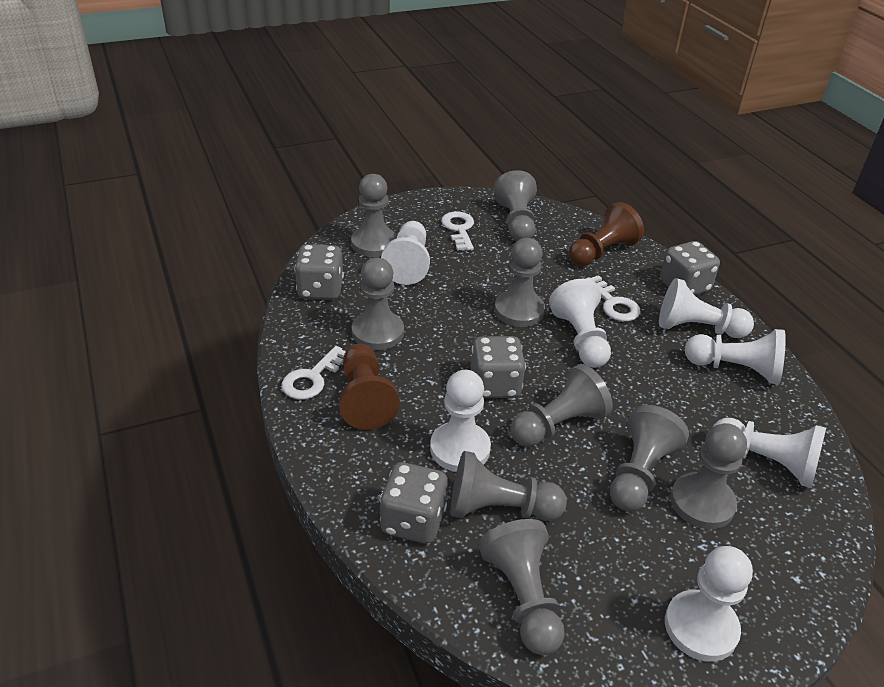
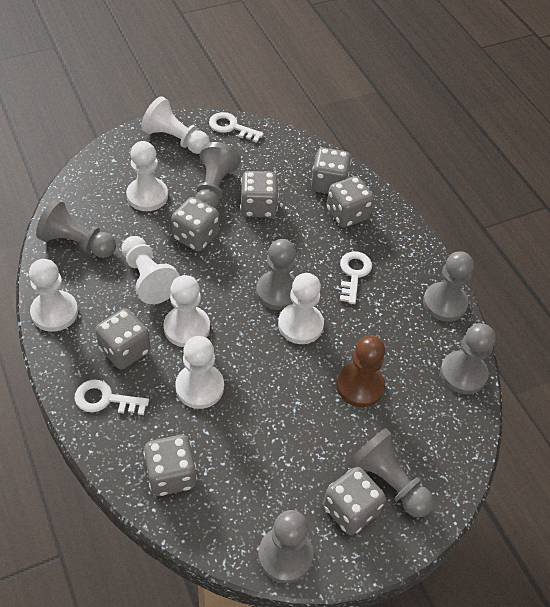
brown pawn: [339,344,400,430] [568,202,644,266] = 2 -> [337,335,386,407] = 1
grey dice: [294,244,344,300] [379,462,448,544] [471,336,526,398] [660,241,720,295] = 4 -> [95,308,151,369] [144,435,197,496] [171,197,219,251] [240,171,279,218] [311,148,352,194] [323,467,386,535] [326,176,374,228] = 7
grey pawn: [351,174,397,257] [352,258,404,350] [451,451,567,521] [478,519,565,655] [493,170,537,241] [494,238,545,327] [510,364,613,447] [610,405,689,512] [670,423,747,529] = 9 -> [36,199,116,258] [195,142,241,209] [256,239,296,310] [258,510,313,583] [348,428,434,518] [423,251,474,322] [440,323,496,394] = 7

